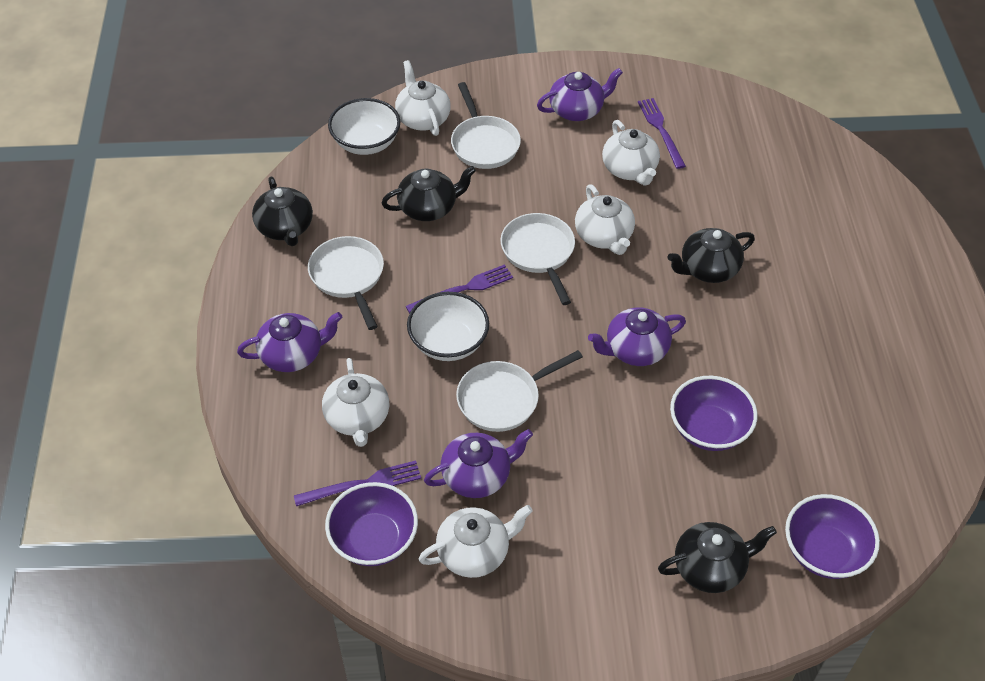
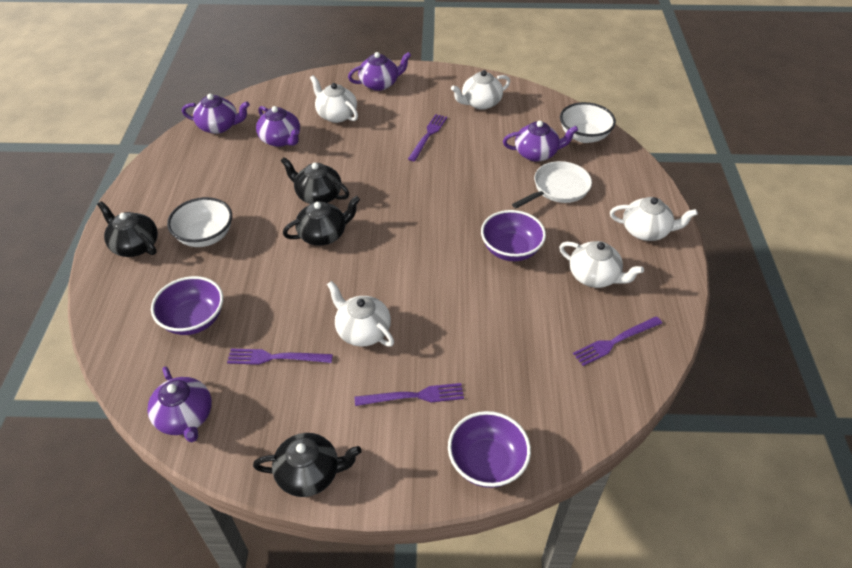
purple fork: [294,460,421,506] [406,264,513,313] [638,98,686,169] = 3 -> [227,349,333,365] [355,383,464,406] [408,114,447,161] [573,316,662,366] = 4
purple teapot: [237,312,342,372] [424,429,533,498] [537,68,623,121] [588,307,686,366] = 4 -> [147,366,212,442] [182,94,250,134] [256,106,300,147] [348,52,411,91] [503,121,578,162] = 5
white pan: [308,236,384,330] [451,82,521,169] [456,350,583,432] [500,213,575,305] = 4 -> [512,161,592,209] = 1

